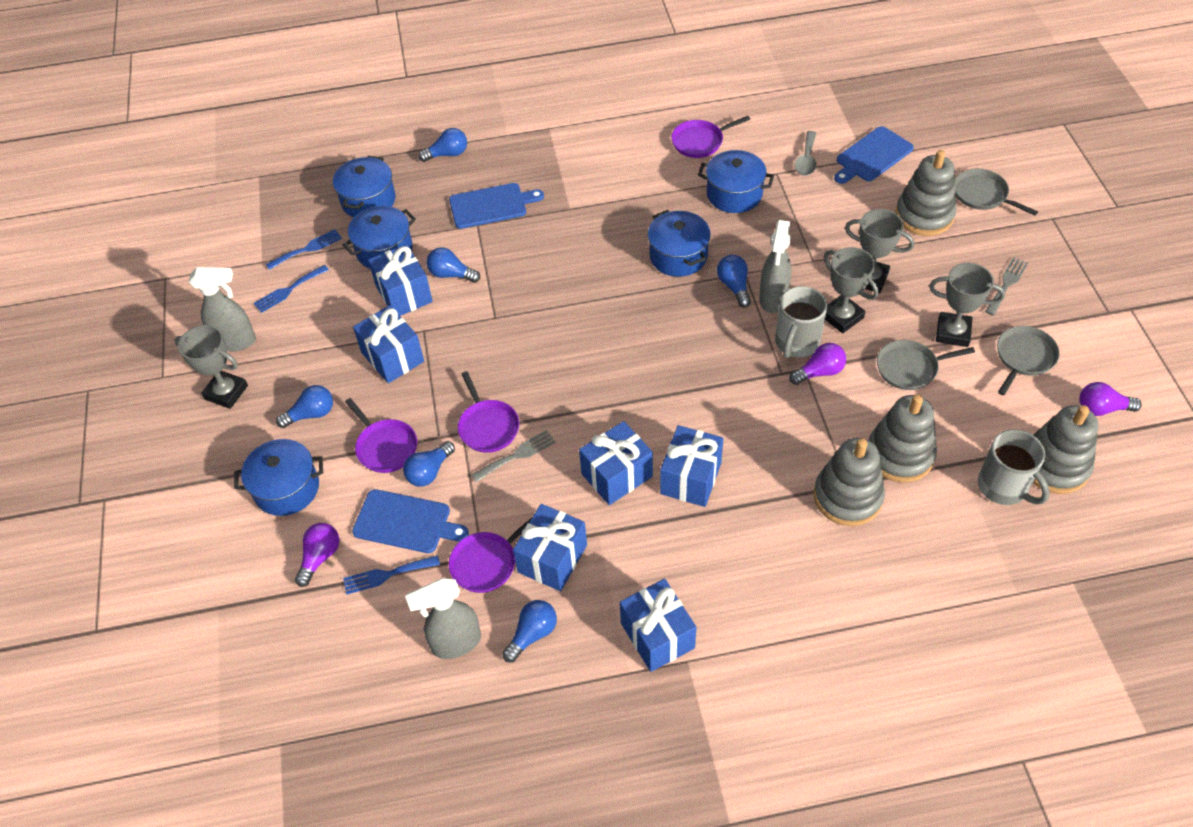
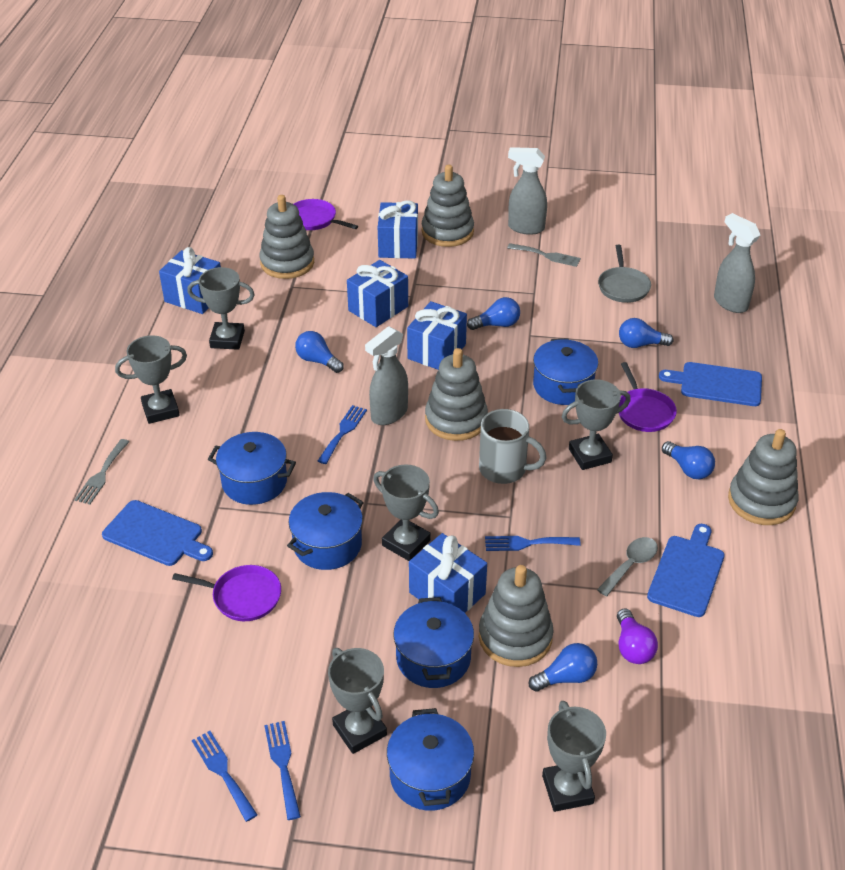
blue fork: [253,265,329,313] [266,229,342,270] [343,555,440,595] = 3 -> [192,731,257,822] [264,721,301,820] [318,405,367,464] [485,536,581,551] = 4
blue gift: [353,305,424,383] [368,244,433,316] [513,504,587,591] [579,421,653,505] [620,579,696,672] [660,425,723,507] = 6 -> [159,247,221,314] [347,260,408,327] [378,200,418,259] [407,301,467,370] [409,533,487,613] = 5
blue light bulb: [276,385,333,428] [403,441,455,487] [418,128,467,162] [427,247,480,283] [502,600,557,662] [717,255,751,308] = 6 -> [295,331,344,373] [467,297,520,330] [529,643,597,692] [619,318,673,348] [662,441,715,479] = 5
grey mug: [775,286,827,358] [978,429,1050,505] = 2 -> [479,409,546,484] = 1
grey pan: [877,340,975,390] [955,168,1038,216] [997,326,1060,395] = 3 -> [598,245,651,303] = 1
grey stacking toy: [814,438,885,526] [869,395,937,483] [895,150,956,236] [1033,405,1098,494] = 4 -> [259,195,314,279] [422,164,474,247] [425,348,488,441] [479,565,554,667] [728,429,798,525] = 5
grey trophy: [175,325,248,409] [824,247,878,333] [845,209,914,293] [929,263,1005,347] = 4 -> [115,335,187,424] [187,267,255,350] [328,648,387,754] [373,464,439,561] [542,701,606,812] [562,379,631,470] = 6
purple light bulb: [295,523,339,587] [789,343,846,385] [1079,382,1142,416] = 3 -> [617,608,658,664] = 1
purple pan: [345,398,417,473] [449,518,532,593] [458,371,519,453] [671,116,750,158] = 4 -> [172,565,281,621] [294,199,358,230] [619,362,677,432] = 3

